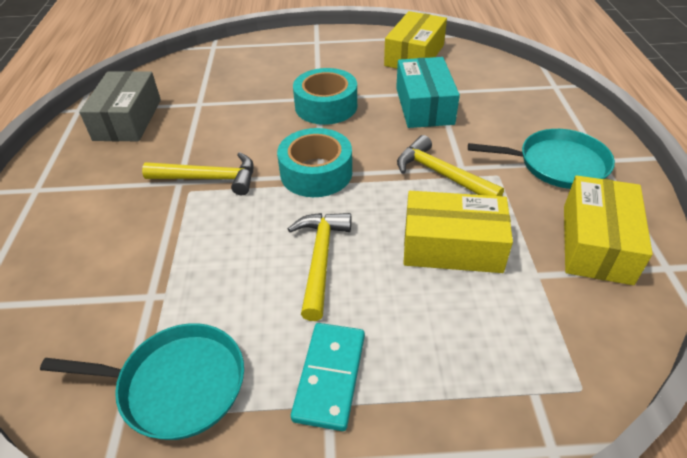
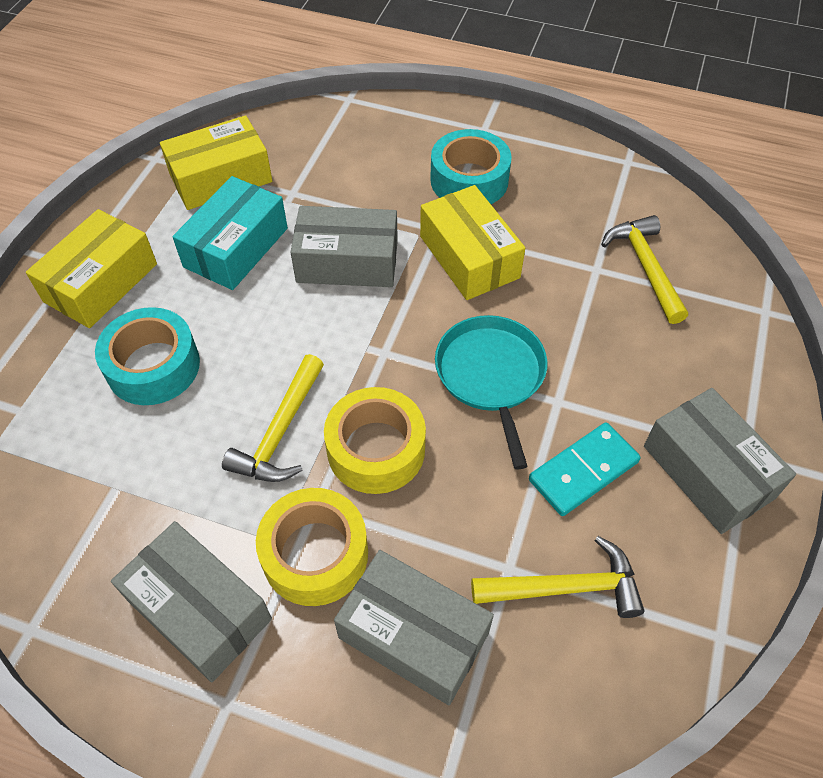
grey box: [79,71,161,141] = 1 -> [111,521,272,682] [290,206,398,287] [334,550,494,705] [644,388,796,534] = 4
turquoise pan: [40,323,244,440] [468,129,615,189] = 2 -> [435,315,547,470] = 1
yellow tape: none = 0 -> [256,488,368,606] [324,387,426,494] = 2

